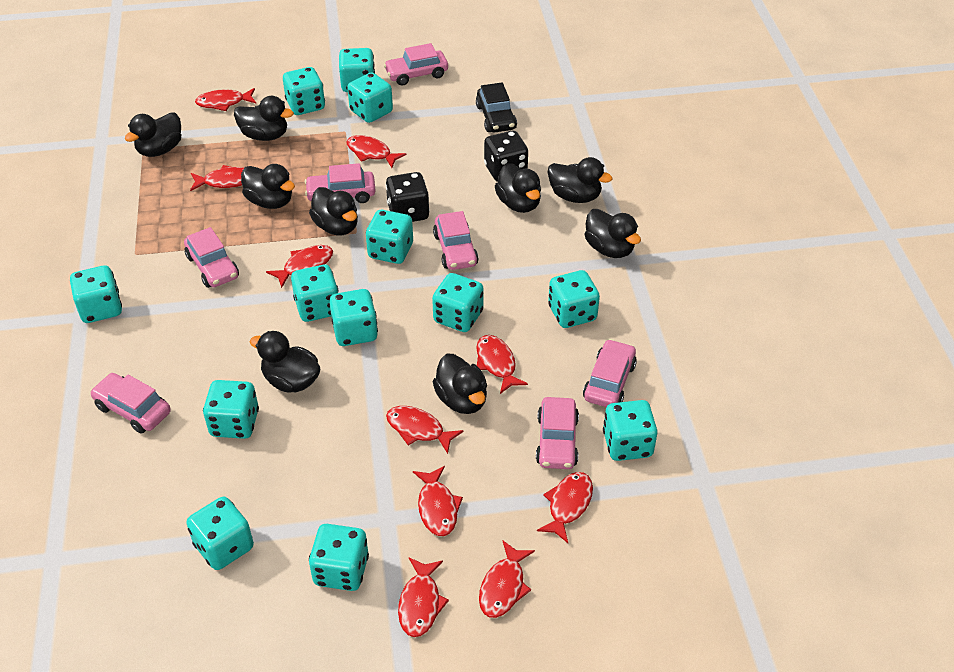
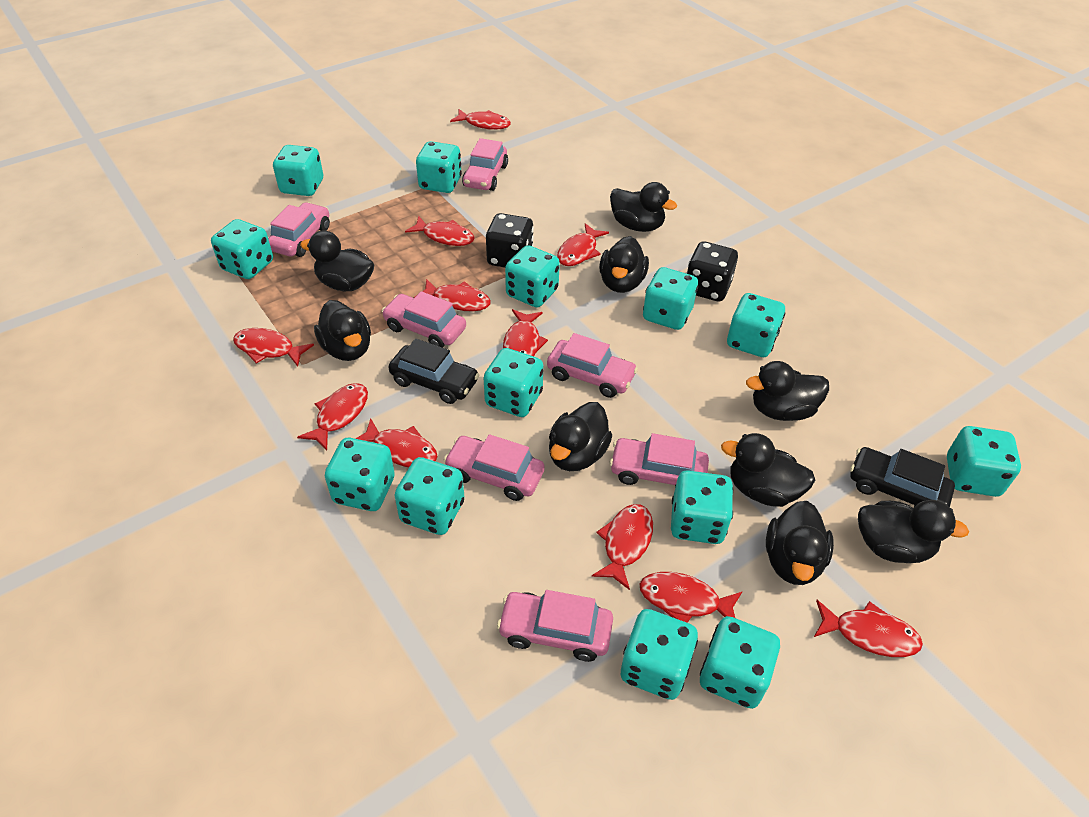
black car: [476,83,517,133] = 1 -> [388,338,479,404] [850,447,955,507] = 2
red fish: [190,165,244,191] [195,88,256,111] [266,245,333,288] [346,135,407,168] [386,406,463,454] [398,558,449,637] [413,466,463,536] [477,335,528,394] [479,540,535,618] [537,472,593,543] = 10 -> [233,328,314,367] [297,383,368,450] [355,418,438,467] [405,216,475,246] [414,279,491,311] [450,109,511,130] [503,309,548,356] [557,223,609,266] [592,504,653,590] [640,572,742,622] [814,600,923,657] = 11

